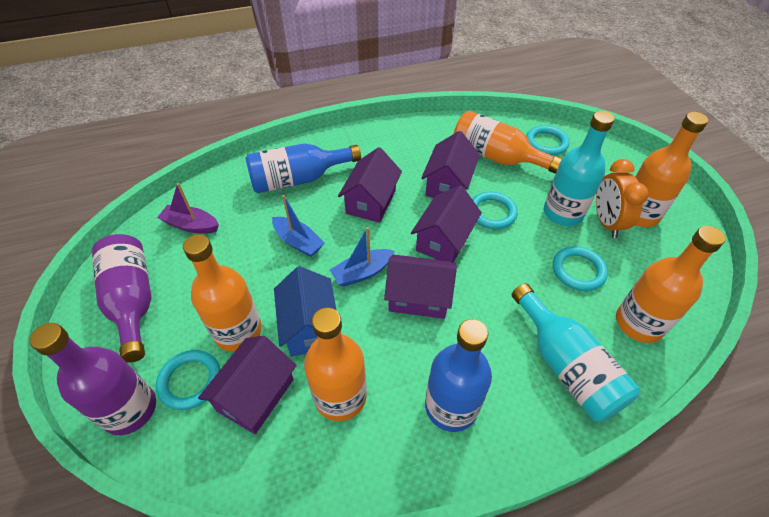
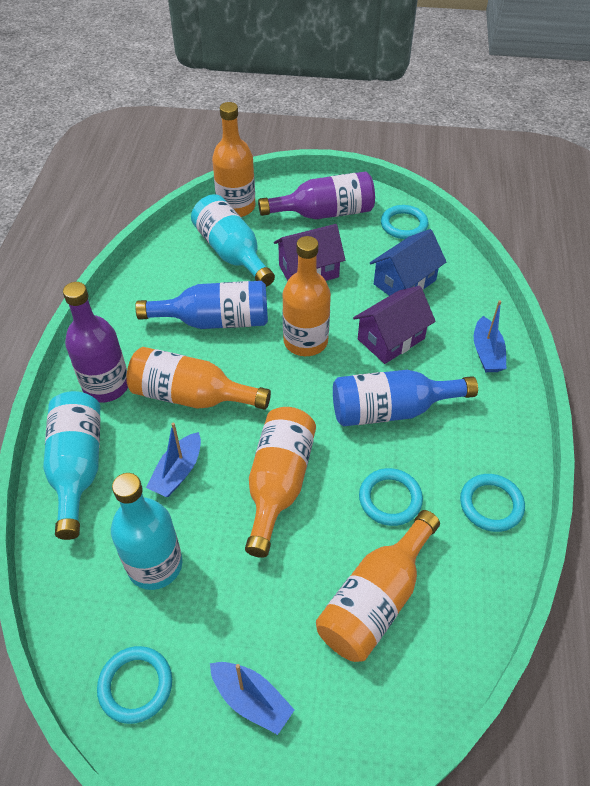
blue boat: [272,195,325,257] [330,227,395,287] = 2 -> [146,422,201,497] [210,662,295,735] [474,300,506,372] = 3
orange clock: [596,159,649,238] = 1 -> none = 0
purple boat: [157,183,219,233] = 1 -> none = 0
purple house: [198,336,297,434] [338,147,402,223] [384,255,457,319] [411,185,482,262] [421,131,480,198] = 5 -> [274,224,345,281] [353,286,436,364] = 2
turquoise bottle: [512,283,640,422] [544,111,615,226] = 2 -> [43,391,100,540] [111,473,182,590] [191,194,275,287] = 3

